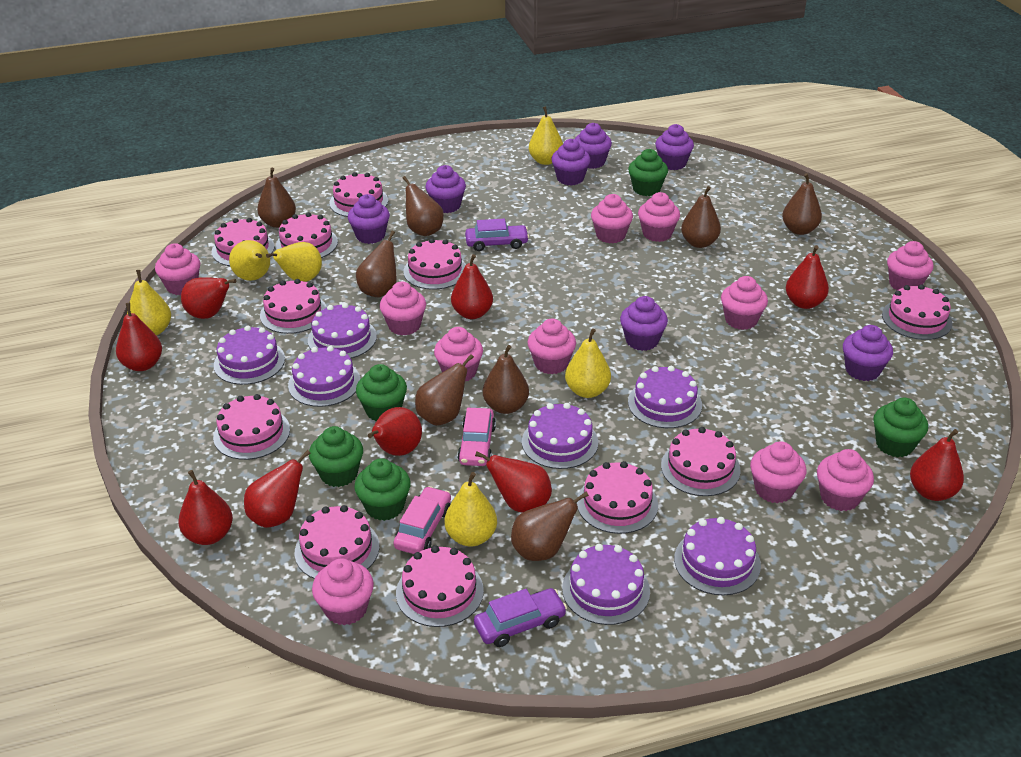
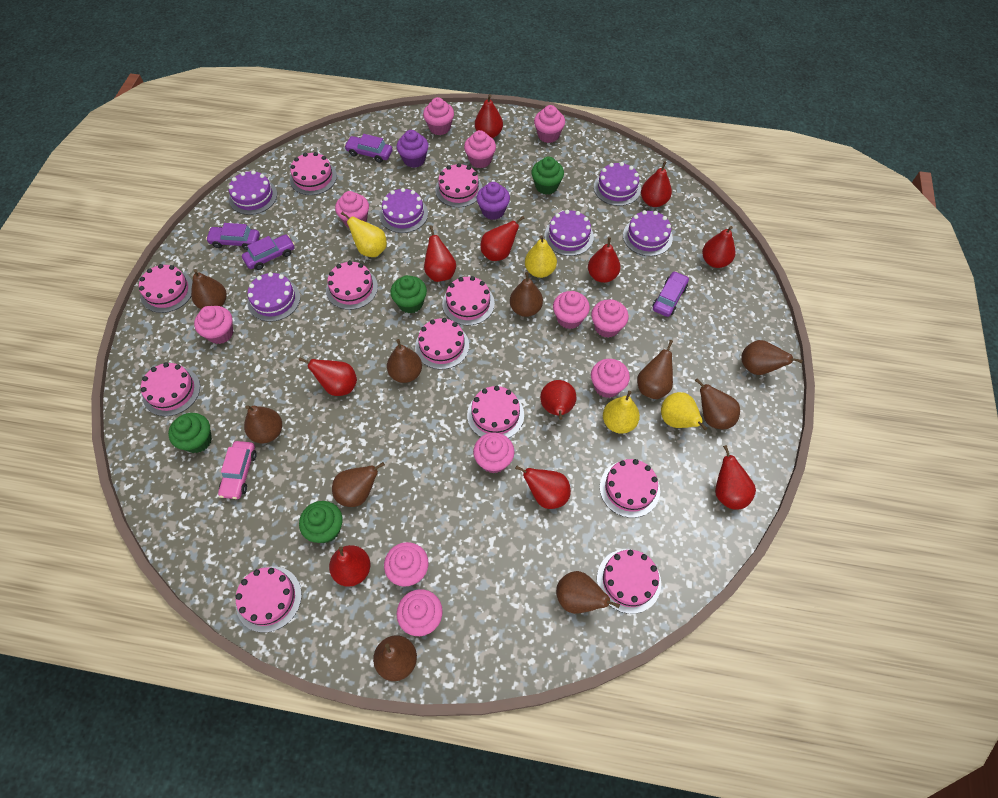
brown pear: [257,168,296,228] [356,231,397,297] [402,176,444,236] [415,354,474,426] [483,345,529,414] [511,492,589,561] [681,186,721,248] [782,173,822,235] = 8 -> [191,269,227,309] [244,405,282,443] [332,462,385,507] [373,635,417,681] [387,339,422,383] [510,272,543,317] [556,571,620,614] [637,340,673,399] [695,379,740,430] [741,340,803,375] = 10
green cupcake: [309,426,363,487] [354,458,411,521] [356,364,407,421] [628,149,668,196] [873,398,928,457] = 5 -> [168,413,212,453] [299,501,343,543] [390,275,427,314] [531,156,564,194] = 4
pink car: [393,486,451,554] [457,408,496,466] = 2 -> [218,441,257,499] = 1
purple cake: [214,326,285,385] [288,346,361,407] [308,303,377,358] [522,403,598,469] [562,544,650,625] [628,366,702,428] [674,517,761,595] = 7 -> [228,170,277,215] [247,272,300,322] [380,188,428,233] [544,210,594,256] [594,162,641,206] [623,210,673,256] = 6
purple car: [465,219,529,251] [474,588,567,647] = 2 -> [206,223,260,250] [242,234,295,270] [344,134,393,163] [653,271,689,317] = 4
purple cupcake: [348,194,390,244] [426,165,466,213] [551,139,590,186] [575,123,612,169] [620,296,668,351] [655,124,694,170] [843,325,893,381] = 7 -> [397,130,429,168] [477,182,510,220] = 2
red pear: [116,303,162,371] [178,470,233,545] [181,278,236,319] [244,450,311,528] [368,407,422,456] [451,254,493,319] [475,451,552,512] [786,245,829,309] [910,429,964,501] = 9 -> [298,357,357,396] [329,545,370,587] [424,226,456,282] [475,94,503,138] [481,216,524,261] [515,465,571,509] [540,380,576,420] [588,237,620,283] [641,161,672,207] [702,226,735,268] [715,445,756,510] = 11
yellow pear: [127,270,171,336] [229,240,270,281] [266,242,322,282] [445,472,497,547] [529,106,563,165] [565,328,611,398] = 6 -> [341,212,387,257] [525,235,557,278] [603,391,640,434] [661,392,707,430] = 4

